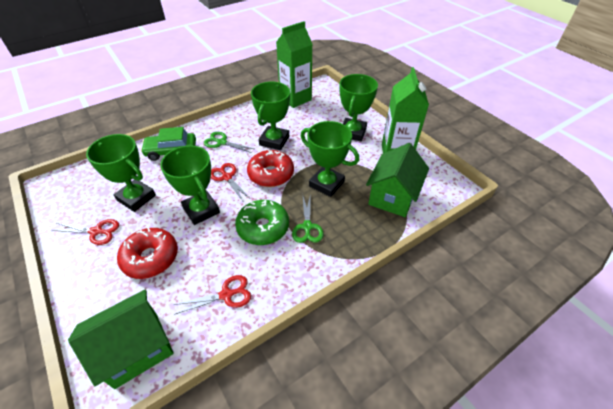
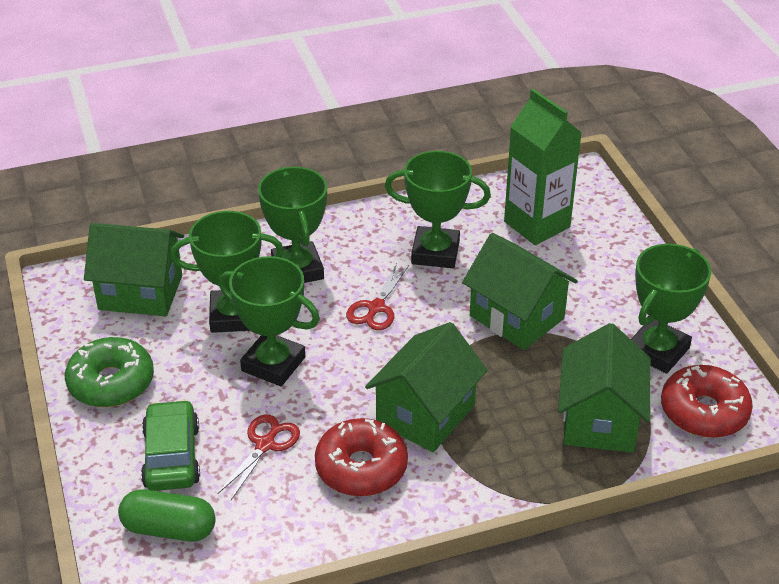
green capsule: none = 0 -> [118,489,216,542] = 1
green carton: [276,21,313,108] [382,67,429,153] = 2 -> [504,89,582,245] = 1
green house: [68,289,174,389] [366,143,429,217] = 2 -> [84,223,184,316] [365,322,488,452] [462,233,578,350] [558,323,651,453] = 4
green scissors: [204,132,254,153] [292,193,324,243] = 2 -> none = 0
red scissors: [51,219,119,245] [173,275,251,314] [211,163,249,201] = 3 -> [217,414,300,500] [346,263,409,330] = 2

